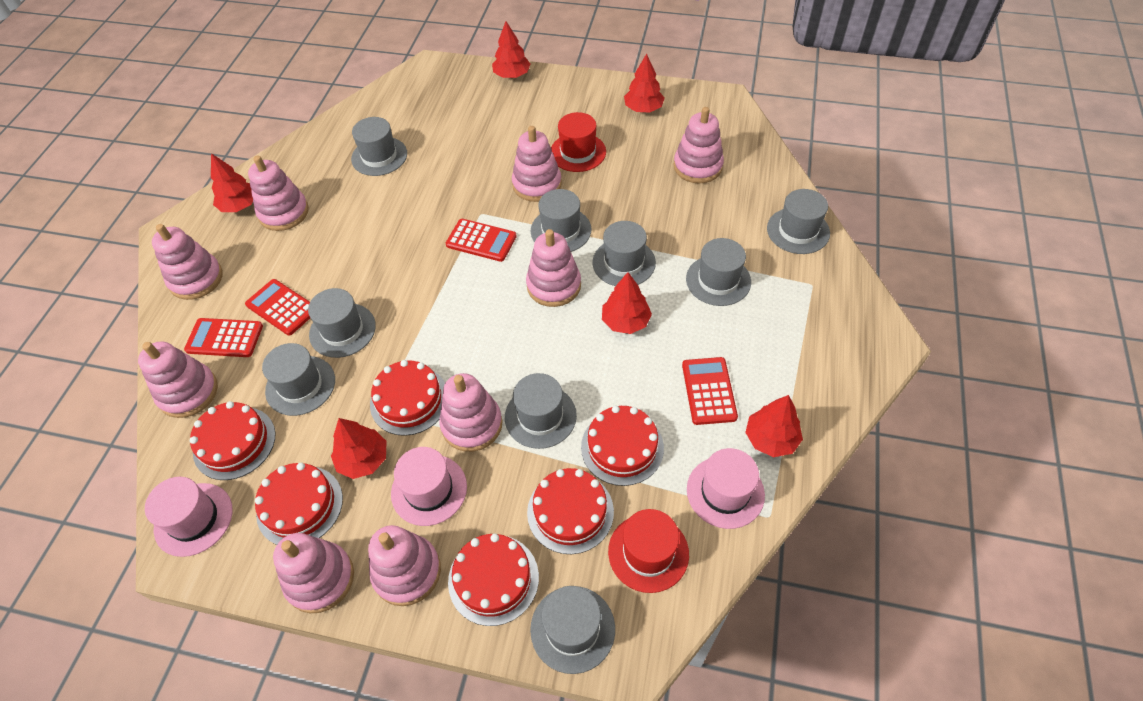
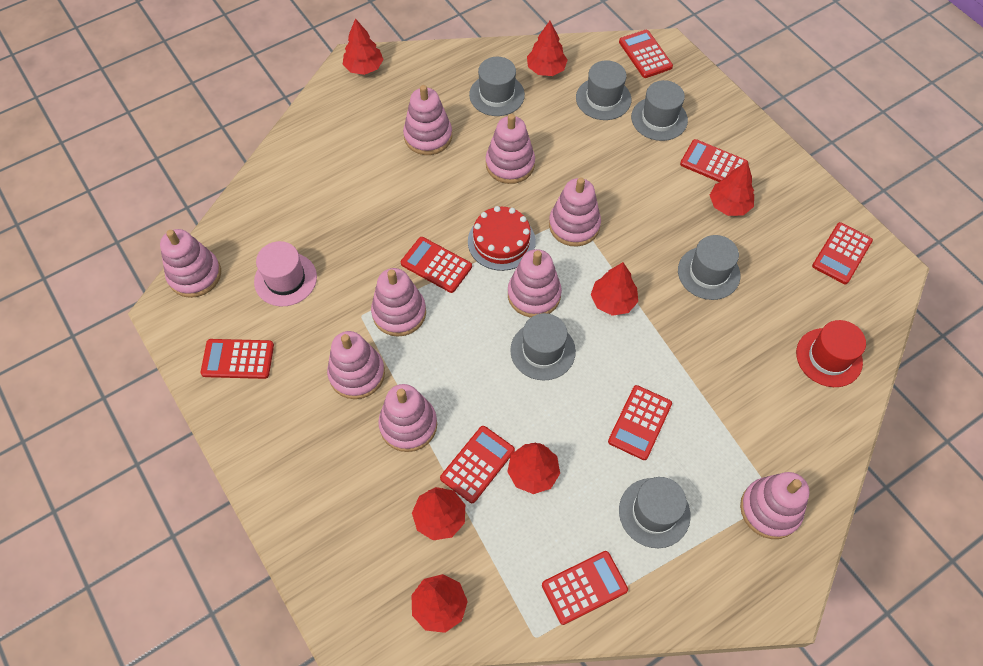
grey hat: [262,343,335,416] [308,288,376,358] [351,117,407,176] [505,373,577,449] [530,189,591,252] [530,586,615,674] [593,221,656,286] [686,238,751,306] [767,189,830,254] = 9 -> [469,57,525,116] [510,313,576,381] [576,60,632,120] [619,477,691,548] [631,80,688,141] [678,235,740,300] = 6
pink hat: [145,477,233,557] [391,447,467,526] [687,448,765,529] = 3 -> [254,241,317,306] = 1
red cake: [190,401,275,480] [255,463,343,545] [370,360,445,436] [448,534,539,626] [527,468,614,554] [581,406,664,486] = 6 -> [468,206,536,271] = 1
red calculator: [184,318,263,357] [245,279,310,336] [446,219,517,262] [682,357,738,425] = 4 -> [200,339,274,379] [401,237,472,293] [440,426,515,503] [542,551,628,625] [608,385,672,460] [619,30,673,78] [680,139,747,182] [812,222,873,284] = 8
red hat: [551,112,606,172] [608,509,689,593] = 2 -> [796,320,866,387] = 1
red tree: [211,153,253,212] [331,418,386,479] [492,21,530,78] [602,272,652,334] [624,54,665,113] [745,395,803,457] = 6 -> [343,18,384,75] [412,487,465,540] [412,574,468,633] [507,443,560,494] [527,21,568,76] [591,262,638,316] [710,161,754,216] = 7

